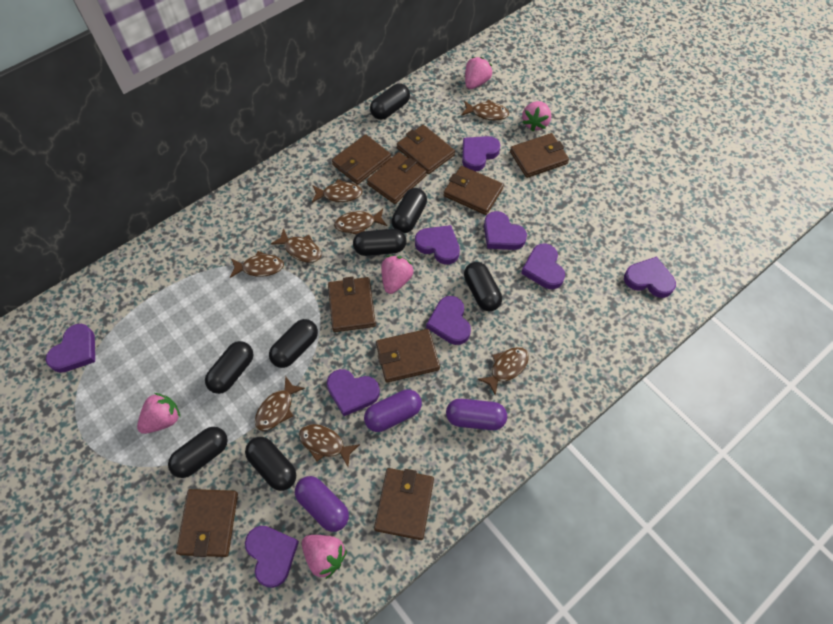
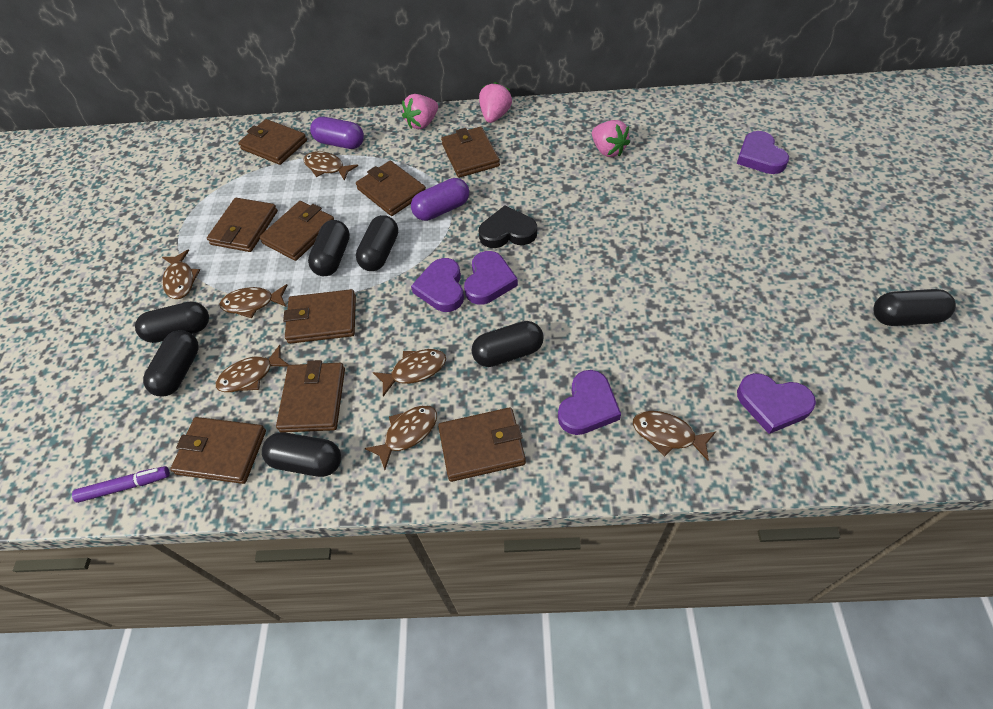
black capsule: [168,427,228,478] [205,341,253,394] [245,437,296,491] [269,319,318,368] [353,229,406,256] [370,83,410,120] [392,188,427,233] [464,262,502,312] = 8 -> [135,301,209,343] [143,330,199,397] [262,433,341,477] [308,220,350,276] [356,215,398,271] [472,321,544,367] [873,289,956,326] = 7
black heart: none = 0 -> [479,206,537,248] = 1
brown fish: [230,251,284,278] [255,376,305,431] [271,228,321,262] [299,424,360,467] [312,179,363,203] [334,209,387,235] [461,99,509,121] [478,347,529,396] = 8 -> [162,250,200,299] [216,345,289,392] [219,284,287,318] [304,151,358,181] [364,405,437,470] [373,349,446,396] [633,411,716,461] = 7
pink strawberry: [137,393,180,434] [302,535,347,579] [381,255,414,294] [465,57,492,89] [522,101,551,132] = 5 -> [402,94,438,129] [479,82,512,123] [592,120,630,157] = 3
purple capsule: [295,476,349,532] [364,389,422,432] [446,399,507,430] = 3 -> [310,117,364,149] [411,178,469,221] = 2
purple heart: [46,324,95,373] [245,526,299,588] [327,369,380,416] [415,225,460,265] [426,296,471,345] [462,136,500,171] [484,211,527,250] [521,244,565,289] [624,257,676,298] = 9 -> [411,258,464,312] [464,251,518,305] [558,370,621,435] [737,131,789,174] [737,373,816,434] = 5
purple marker: none = 0 -> [72,466,170,503] = 1

